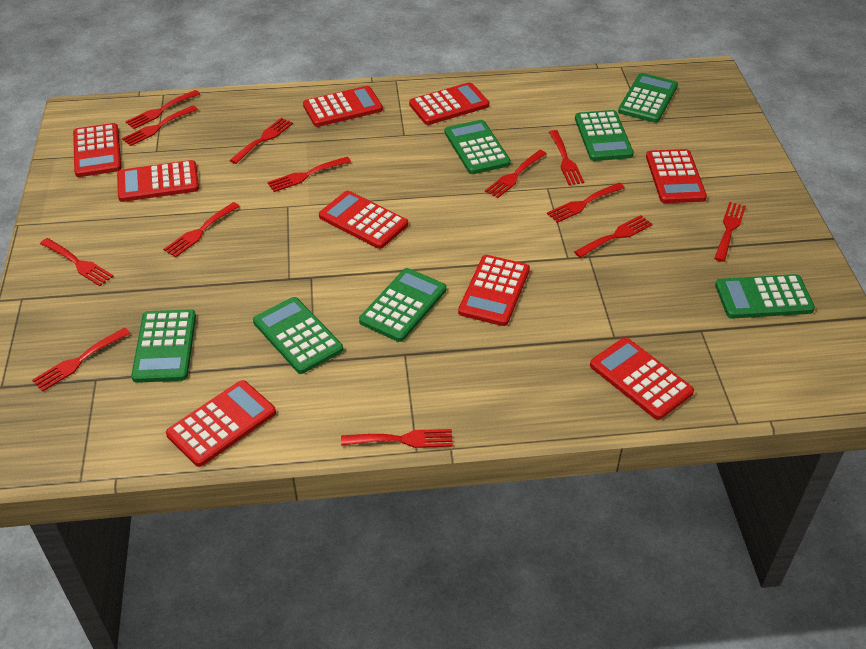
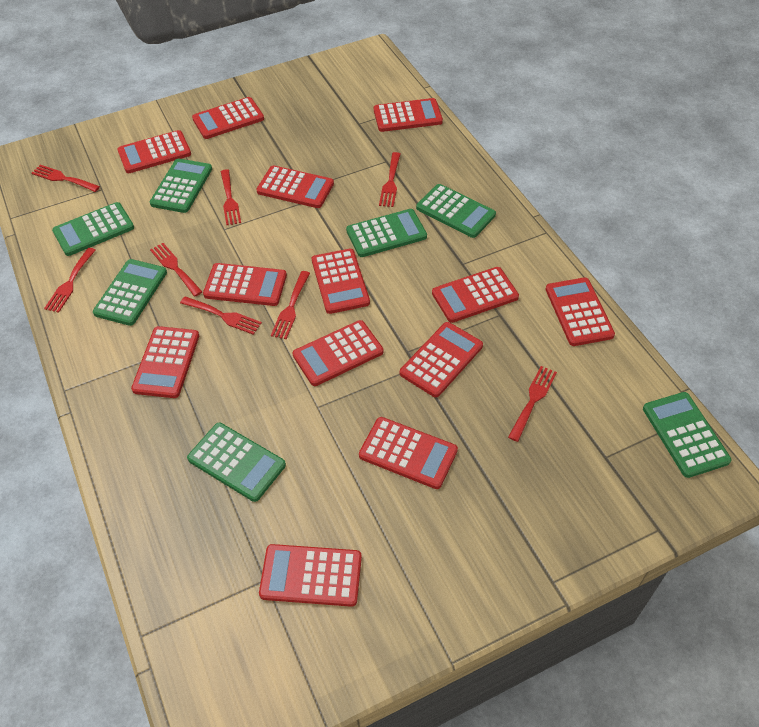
red calculator: [73,123,121,177] [117,160,199,202] [166,380,276,467] [303,86,383,127] [319,191,408,249] [409,82,489,125] [458,255,530,326] [590,337,694,420] [646,149,707,203] = 9 -> [117,130,191,173] [131,326,199,398] [192,97,264,139] [203,263,287,306] [256,165,334,208] [259,544,362,607] [293,320,383,386] [312,249,370,314] [359,417,458,489] [374,98,443,132] [400,322,483,397] [432,267,519,323] [546,277,615,346] = 13
red fork: [32,327,131,392] [40,238,114,286] [122,105,198,146] [125,90,200,129] [163,202,240,257] [229,118,293,164] [267,157,351,192] [341,429,453,448] [485,150,547,198] [547,183,625,223] [549,130,584,185] [574,215,653,258] [714,202,746,262] = 13 -> [32,165,100,192] [44,248,96,313] [150,243,202,297] [180,296,262,335] [221,169,241,226] [271,271,310,339] [379,152,401,207] [508,366,557,442] = 8

